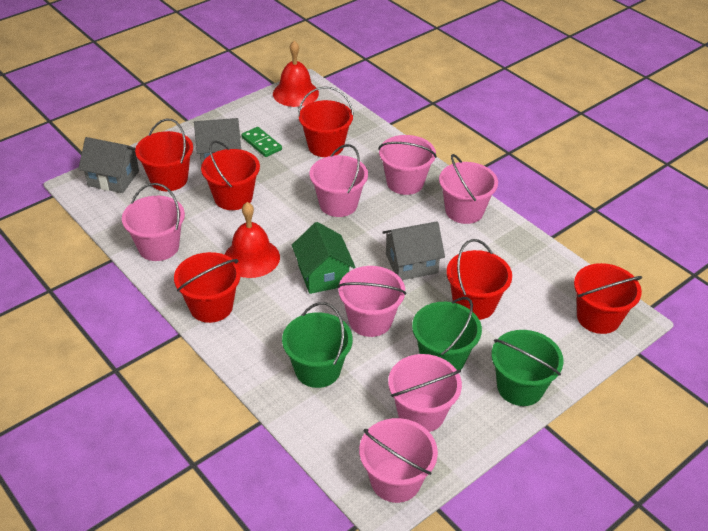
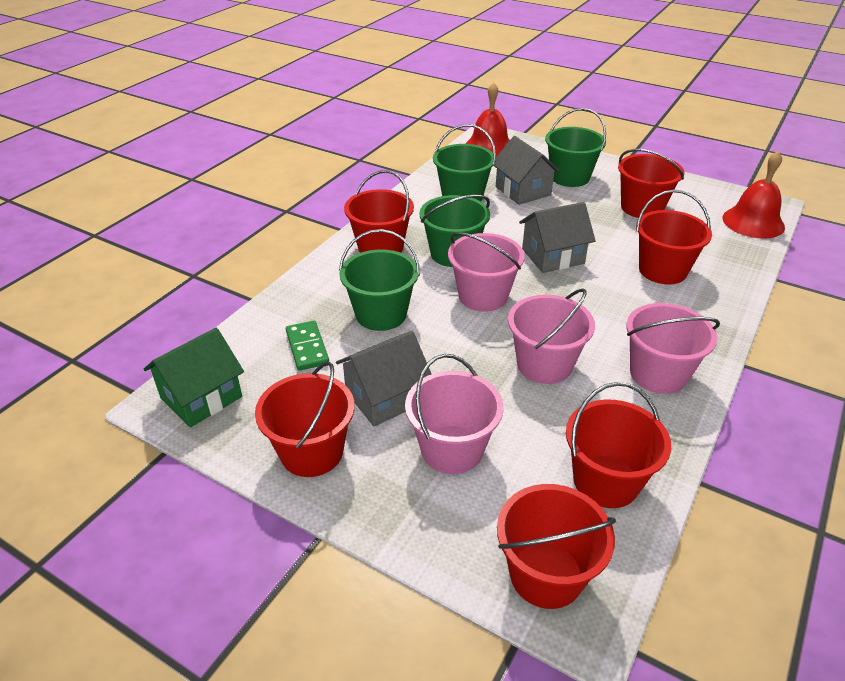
green bucket: [282,302,353,388] [412,297,482,370] [491,330,564,406] = 3 -> [339,229,420,331] [420,195,490,267] [433,124,496,201] [545,108,606,187] = 4
pink bucket: [122,183,185,261] [310,144,368,217] [337,266,406,337] [359,418,438,503] [378,135,437,195] [388,354,462,432] [439,154,498,224] = 7 -> [405,354,503,474] [448,232,525,312] [508,289,595,384] [626,303,720,394] = 4

